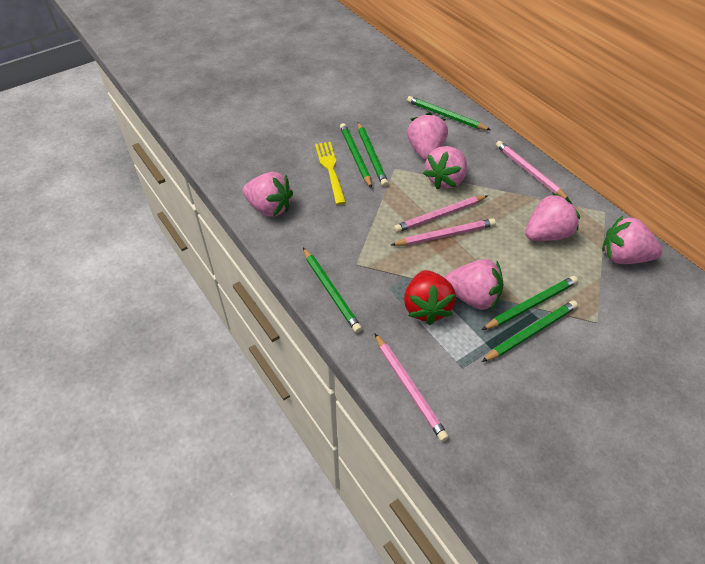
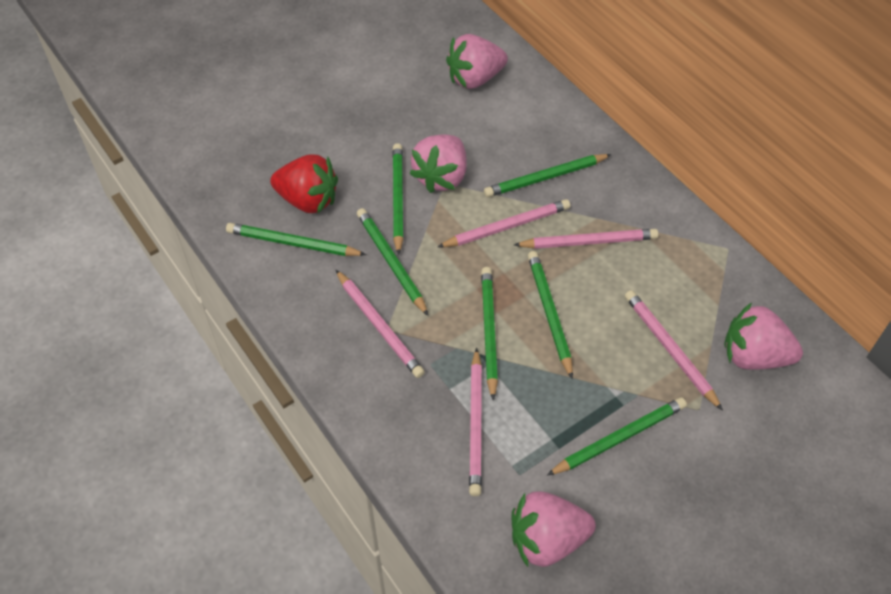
green pencil: [303,248,362,333] [340,123,372,188] [358,122,389,187] [407,96,490,130] [482,276,578,330] [482,300,578,362] = 6 -> [226,223,367,256] [357,208,428,316] [392,143,403,255] [481,267,498,401] [484,154,612,197] [528,251,573,379] [547,397,687,475] = 7
pink pencil: [375,334,449,442] [391,219,496,246] [394,195,488,233] [496,141,568,198] = 4 -> [336,270,425,378] [438,199,570,247] [469,348,482,496] [514,229,659,249] [625,290,723,411] = 5
pink strawberry: [242,172,293,217] [407,112,448,161] [423,146,467,189] [444,259,503,310] [525,193,580,241] [602,216,662,264] = 6 -> [409,134,467,193] [446,34,508,89] [512,491,596,567] [724,303,803,370] = 4
yellow fork: [315,142,346,205] = 1 -> none = 0

